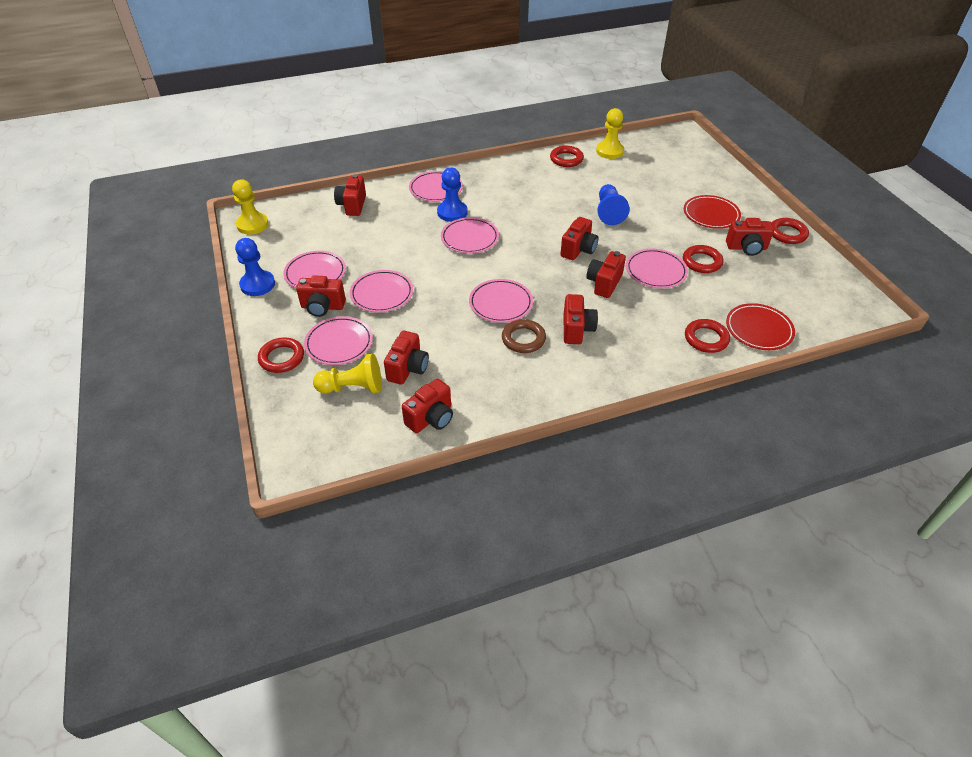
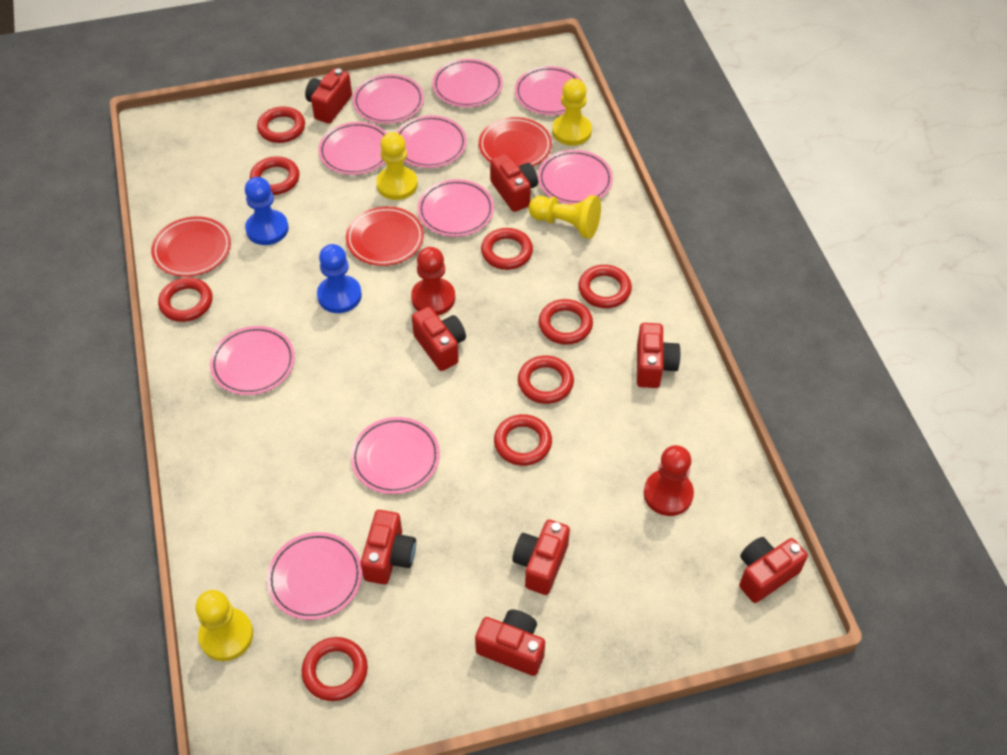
blue pawn: [235,238,275,296] [437,167,468,222] [597,184,630,225] = 3 -> [245,177,289,245] [317,244,362,313] = 2
brown ring: [502,319,546,353] = 1 -> none = 0
pink plate: [283,251,346,288] [304,316,373,365] [350,270,413,312] [409,171,463,202] [441,217,499,253] [469,279,533,323] [626,249,688,288] = 7 -> [210,326,295,395] [267,532,362,620] [318,122,387,175] [351,417,440,494] [353,74,424,124] [396,115,467,168] [418,179,494,237] [432,59,503,107] [515,66,583,115] [538,150,613,204] = 10
red pawn: none = 0 -> [411,247,455,316] [644,445,694,516] = 2
red plate: [684,195,741,229] [726,303,795,350] = 2 -> [151,217,231,277] [346,206,424,266] [479,117,552,166] = 3
red ring: [258,338,304,373] [550,146,584,167] [683,245,723,273] [685,319,730,353] [772,218,809,244] = 5 -> [158,277,212,322] [250,156,299,195] [257,106,305,143] [302,637,368,701] [481,228,533,270] [494,414,552,466] [518,356,574,404] [539,299,593,345] [578,265,632,308] = 9
yellow pawn: [232,180,269,234] [313,353,382,394] [596,108,624,159] = 3 -> [195,590,253,661] [376,132,418,200] [528,195,601,239] [552,79,592,145] = 4

